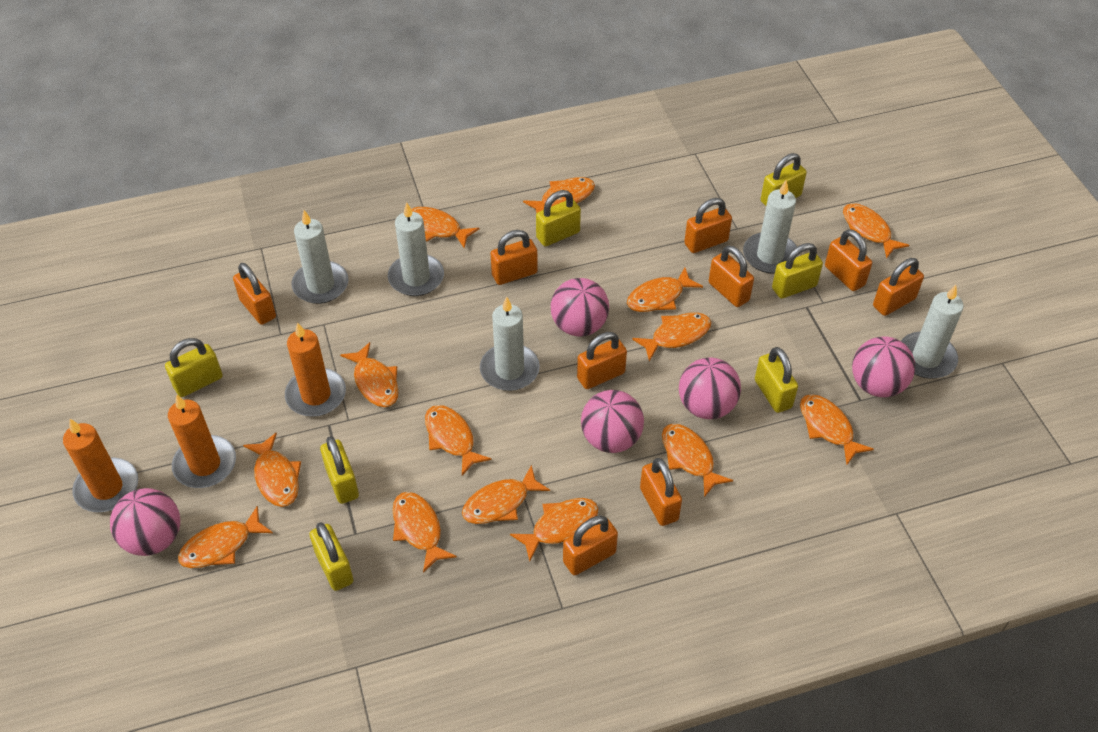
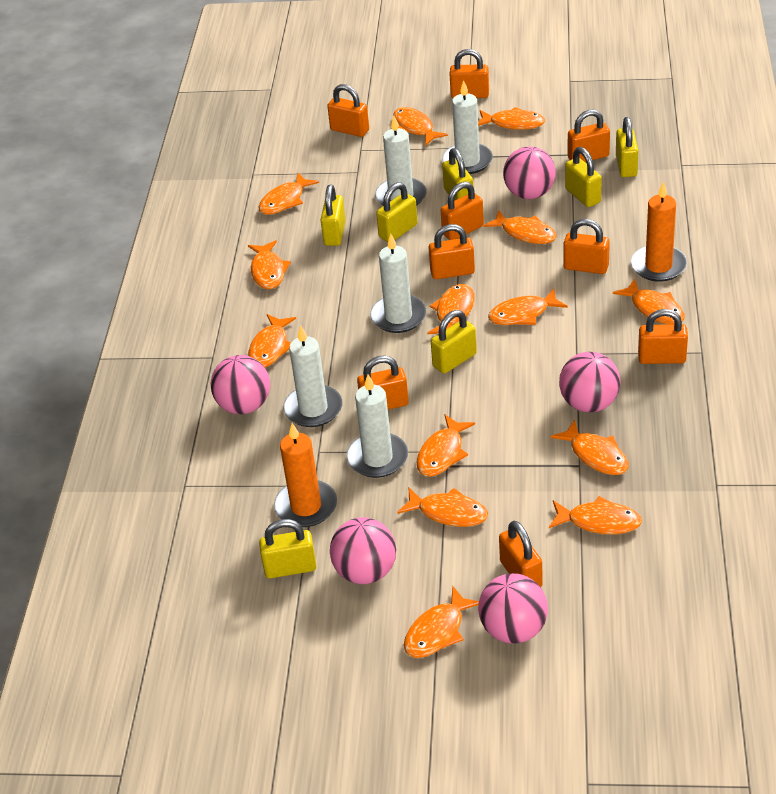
orange candle: [63,419,138,512] [168,394,236,488] [285,322,346,417] = 3 -> [274,423,337,527] [631,182,687,282] = 2

